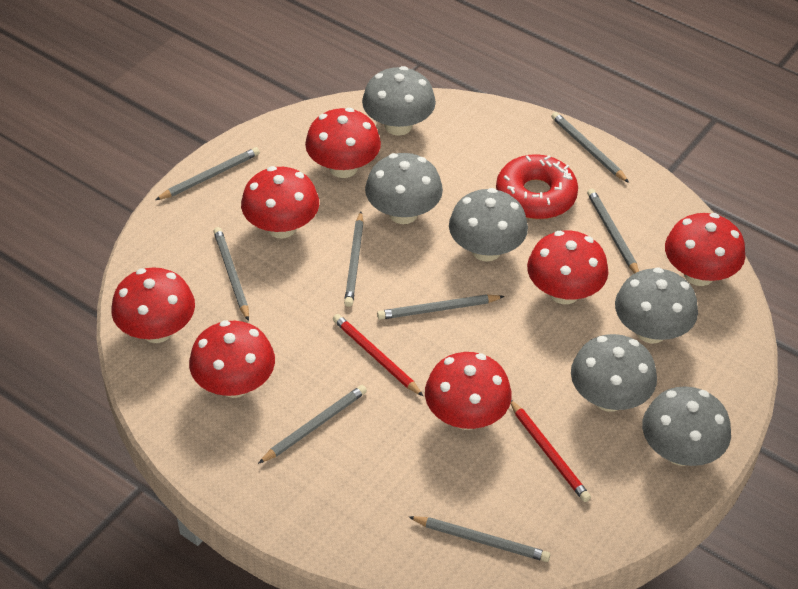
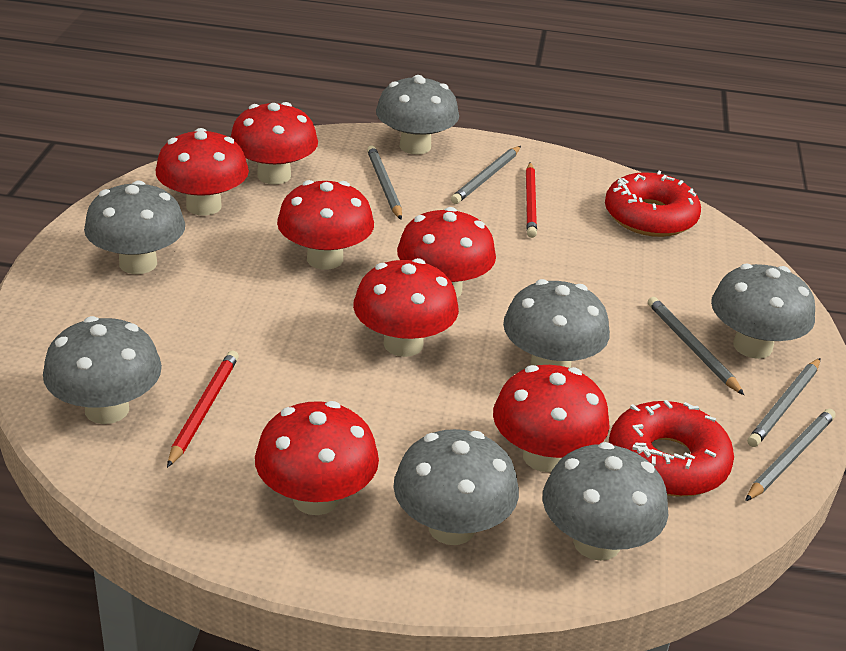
grey mushroom: [362,66,436,136] [365,153,443,224] [449,188,528,262] [571,334,657,412] [615,267,698,343] [642,386,731,466] = 6 -> [43,316,162,424] [84,180,185,274] [376,75,459,155] [393,429,519,545] [503,279,610,368] [543,442,668,561] [711,264,815,359] = 7
grey pencil: [155,147,260,200] [213,227,249,321] [258,385,367,464] [344,211,364,307] [377,294,505,320] [409,516,550,562] [551,112,629,183] [587,189,639,273] = 8 -> [367,145,402,220] [451,146,521,204] [648,297,744,395] [745,409,836,501] [747,358,820,447] = 5
red donut: [496,154,578,219] = 1 -> [605,171,701,237] [609,400,734,497] = 2

